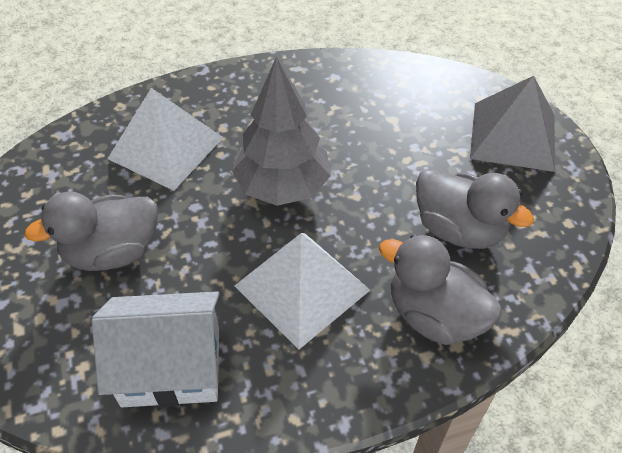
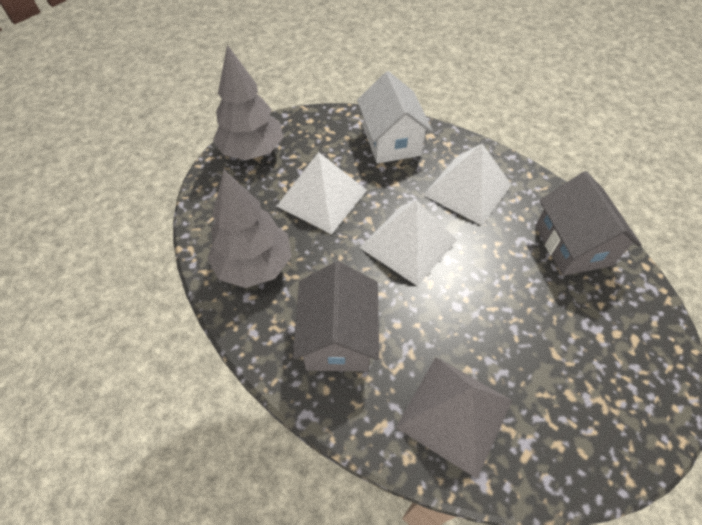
grey duck: [24,192,158,271] [379,234,502,345] [416,168,534,249] = 3 -> none = 0
grey house: none = 0 -> [293,261,379,371] [535,171,642,276] = 2
grey tree: [232,56,331,206] = 1 -> [207,170,291,288] [213,45,283,160] = 2
white pyramid: [107,88,223,191] [234,233,370,350] = 2 -> [277,152,367,234] [360,200,457,286] [424,144,512,226] = 3

